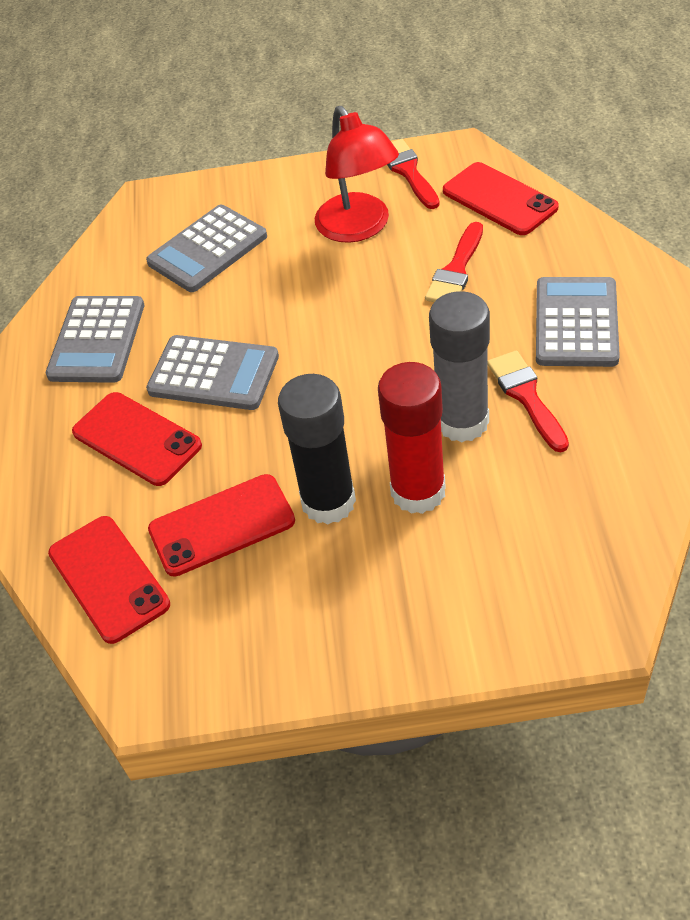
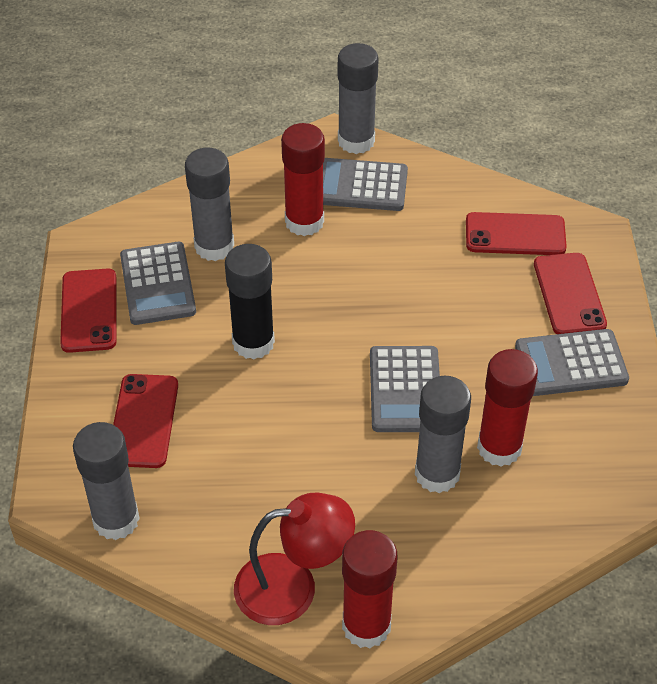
grey glue stick: [429,291,490,443] = 1 -> [73,422,140,540] [185,148,234,261] [338,43,379,154] [415,376,471,493] = 4
red brush: [387,139,440,209] [425,222,483,302] [487,351,569,452] = 3 -> none = 0
red glue stick: [378,362,446,514] = 1 -> [281,123,325,236] [342,530,397,648] [477,349,538,467] = 3

